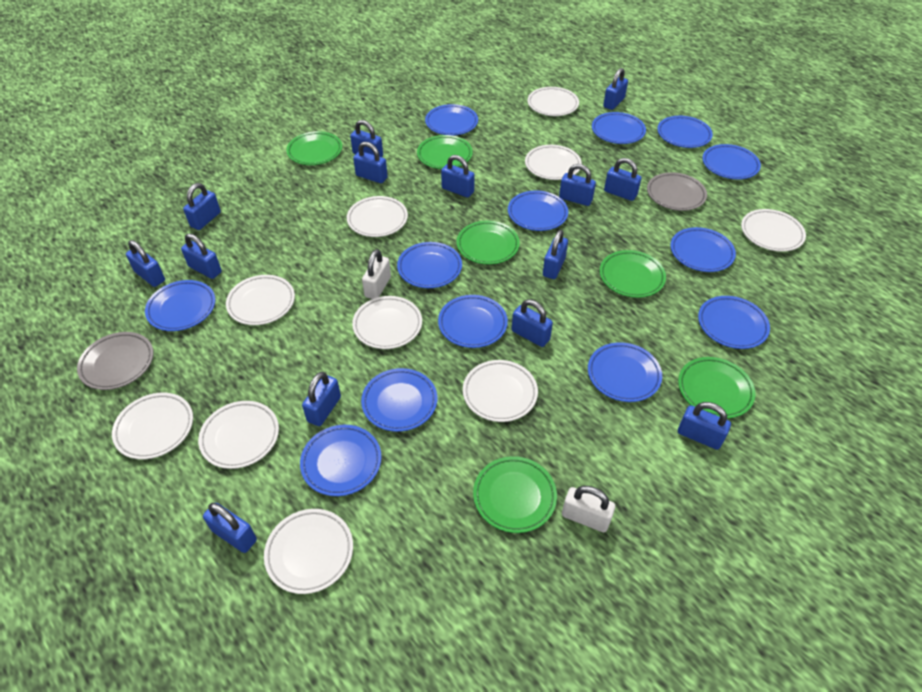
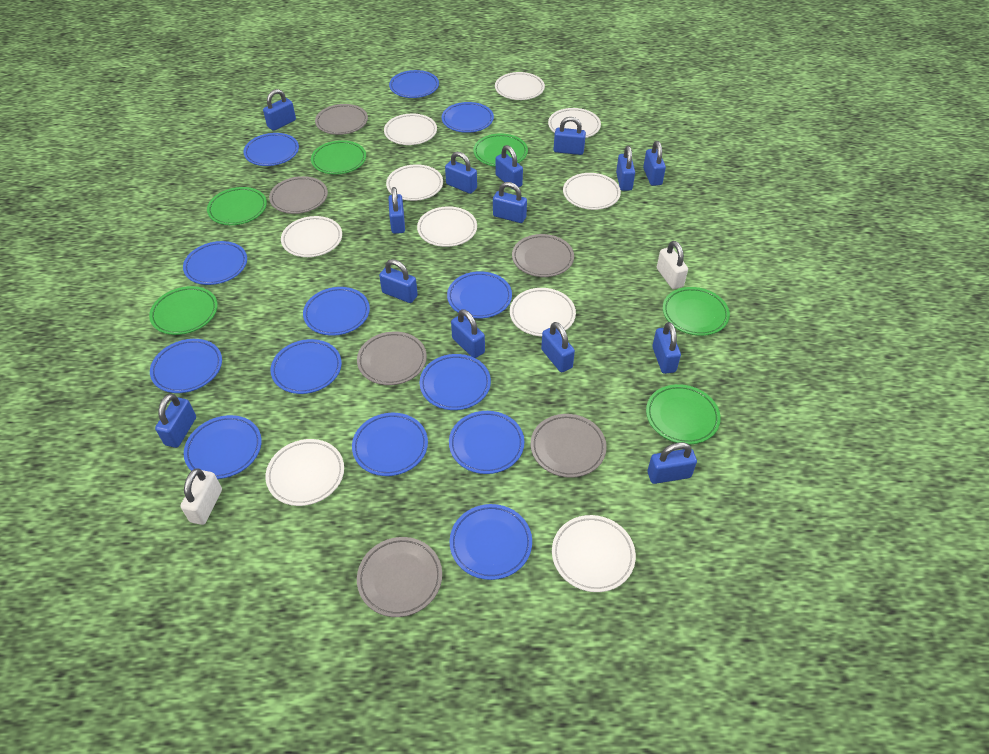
grey plate: [77,332,154,390] [647,172,707,211] = 2 -> [269,176,328,214] [315,104,368,135] [357,332,427,385] [357,537,442,617] [512,234,574,277] [531,414,607,478] = 6

